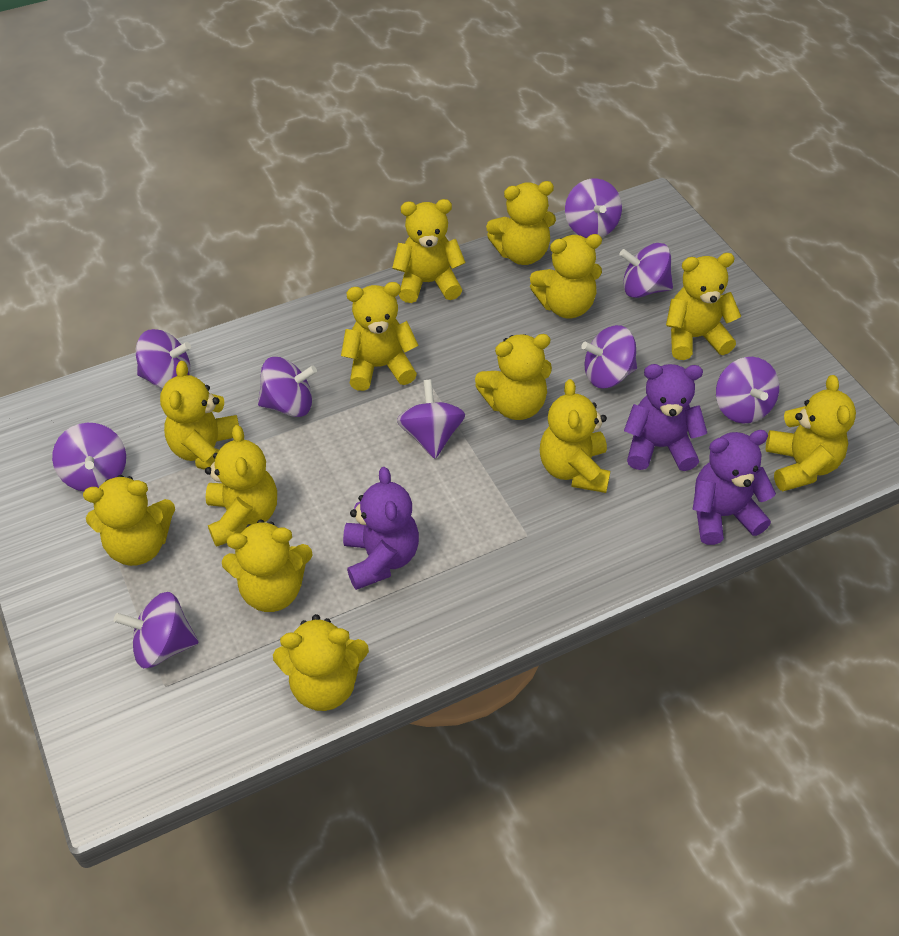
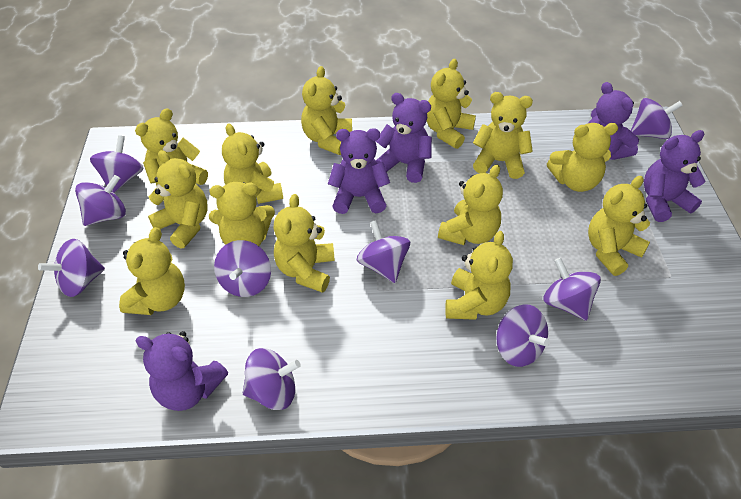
purple teddy bear: [343,467,419,590] [624,364,707,471] [692,430,776,545] = 3 -> [135,331,228,411] [328,128,390,214] [376,93,432,183] [588,82,639,160] [644,130,706,222] = 5

